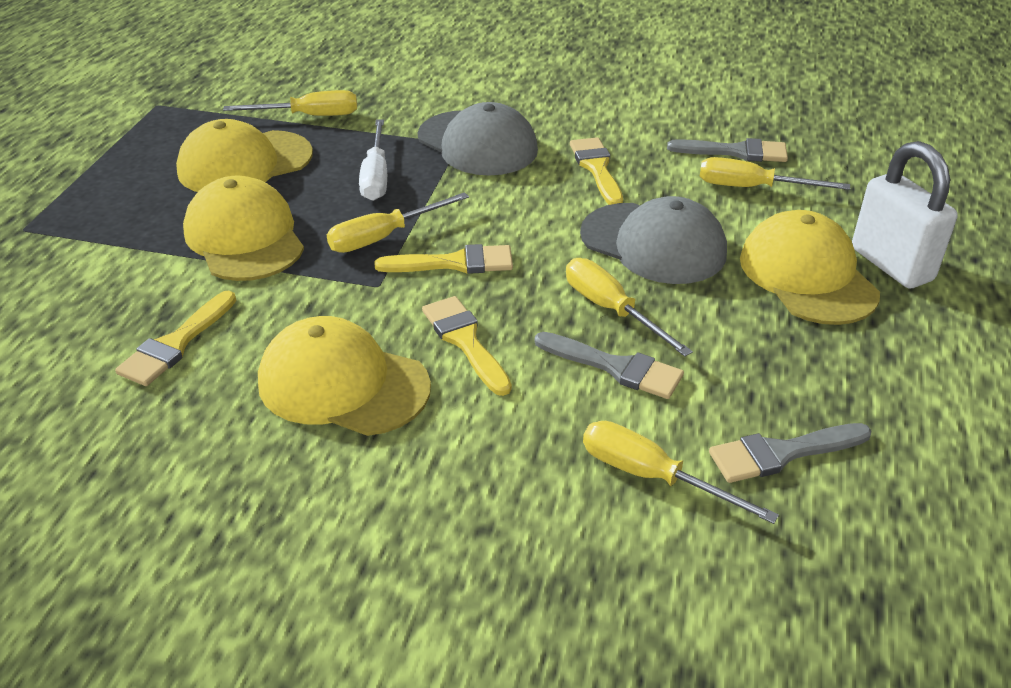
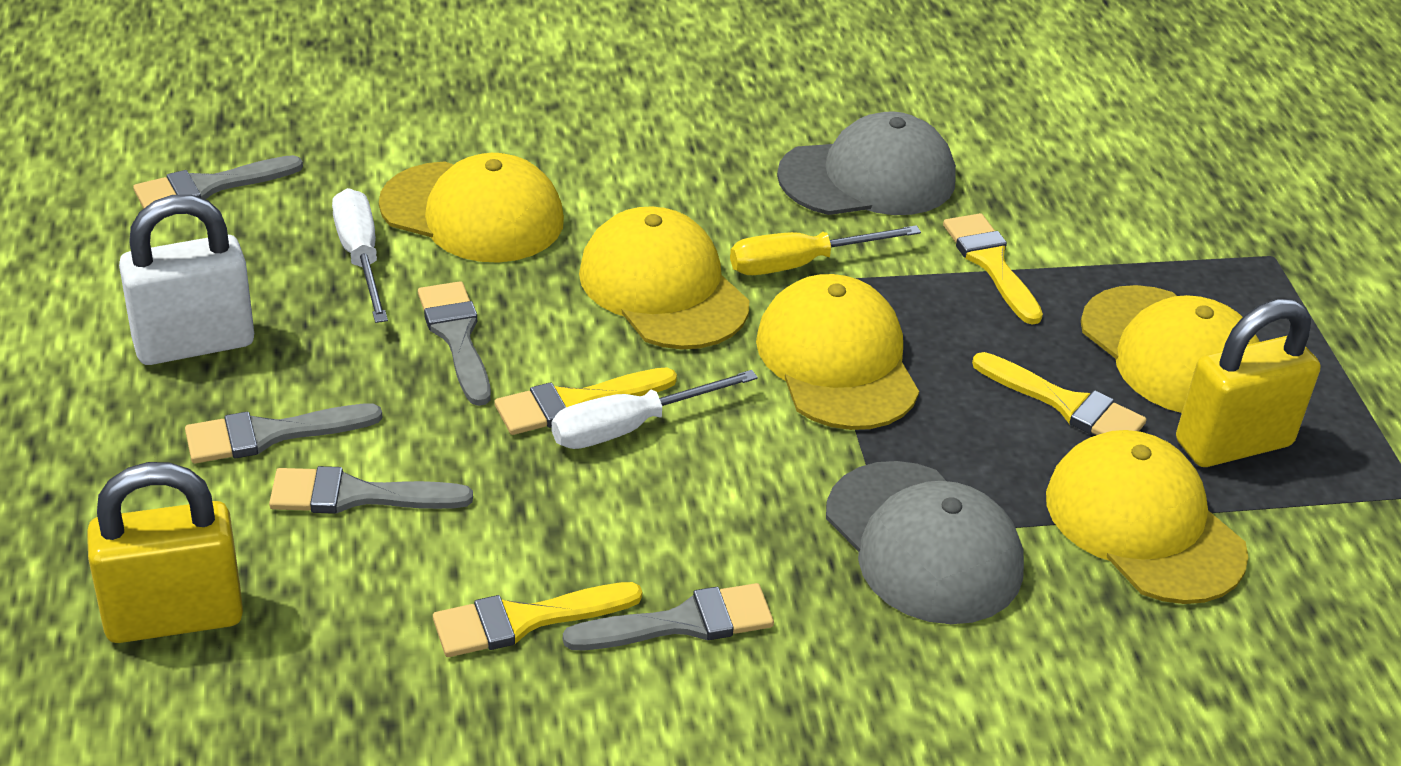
grey brush: [535,332,684,399] [667,138,788,162] [709,423,872,483] = 3 -> [133,155,303,209] [185,404,383,464] [269,466,473,514] [418,281,491,406] [563,583,774,650] = 5
white screwdriver: [359,119,387,201] = 1 -> [332,188,388,323] [551,370,758,449] = 2
yellow cap: [176,119,313,192] [183,175,304,281] [258,316,431,436] [740,210,880,325] = 4 -> [379,153,564,263] [579,206,750,349] [756,274,919,430] [1046,430,1248,604] [1081,285,1260,413] = 5
yellow padlock: none = 0 -> [87,462,243,643] [1176,299,1320,467] = 2
yellow screwdriver: [223,90,357,116] [327,192,469,253] [566,258,693,356] [583,421,779,524] [700,157,850,190] = 5 -> [730,225,921,275] = 1

